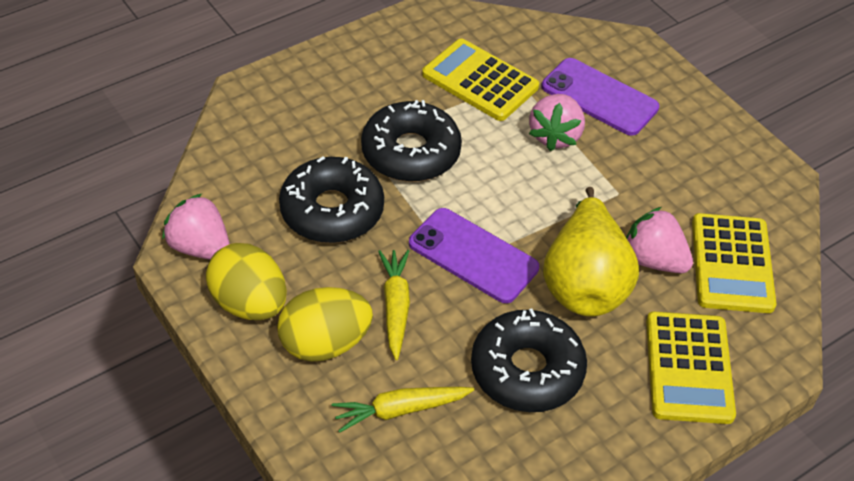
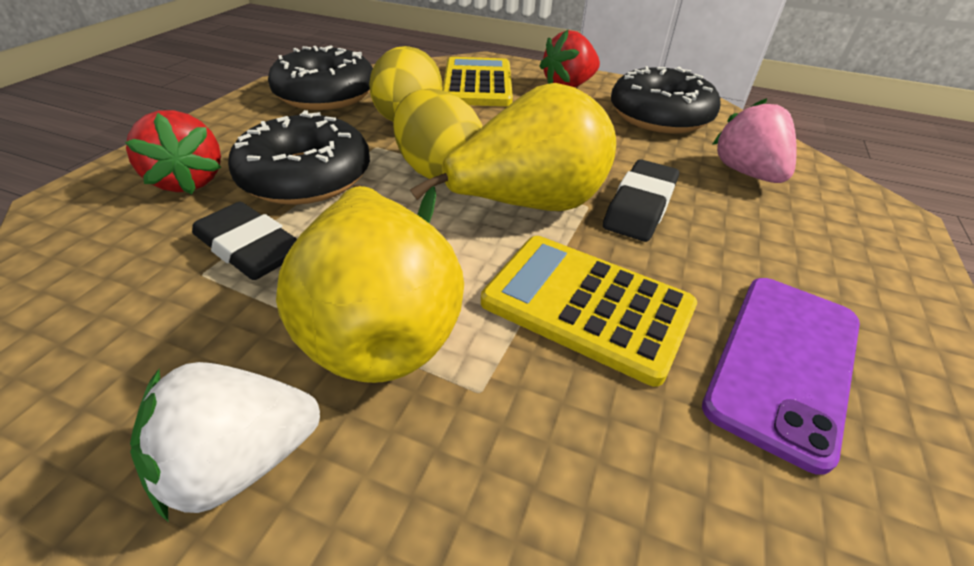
black eraser: none = 0 -> [192,202,297,280] [603,159,679,242] = 2
pink strawberry: [162,193,230,260] [529,94,585,151] [626,207,693,273] = 3 -> [712,98,797,183] = 1
purple phone: [409,208,539,303] [542,58,659,136] = 2 -> [702,278,860,475] = 1
red strawberry: none = 0 -> [125,110,221,195] [539,30,600,88] = 2
white strawberry: none = 0 -> [130,362,320,521] = 1
yellow calculator: [422,38,539,121] [646,312,736,424] [692,213,776,313] = 3 -> [442,57,513,106] [481,236,697,387] = 2
yellow carrot: [332,387,474,433] [378,250,410,360] = 2 -> none = 0
yellow pear: [543,187,639,317] = 1 -> [276,184,464,383] [410,83,616,223] = 2

